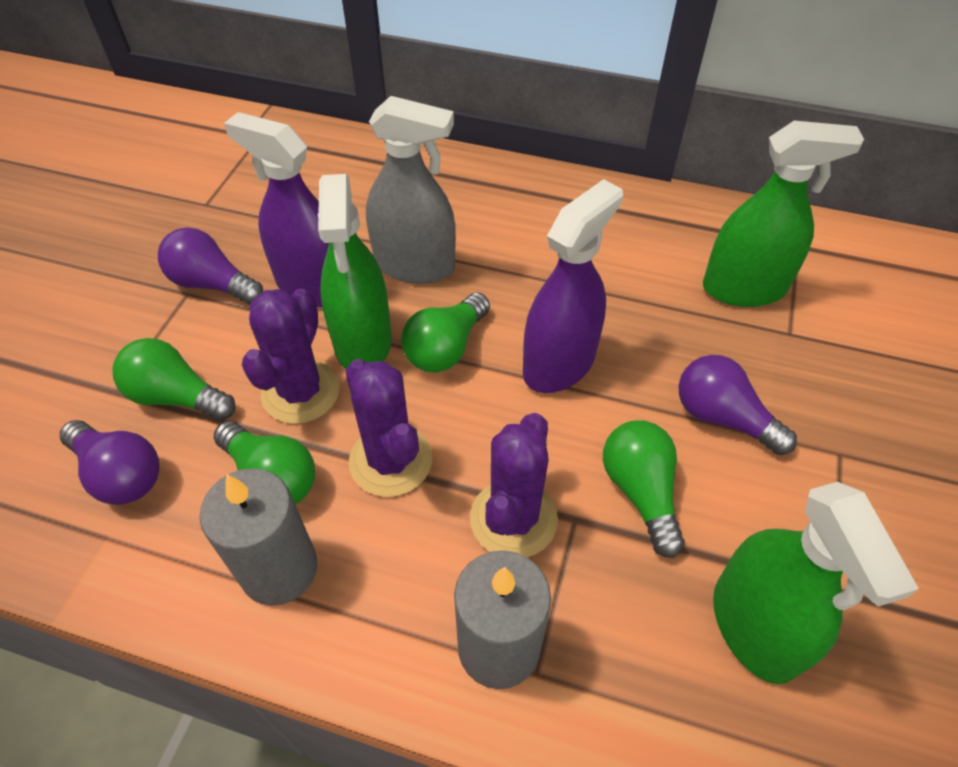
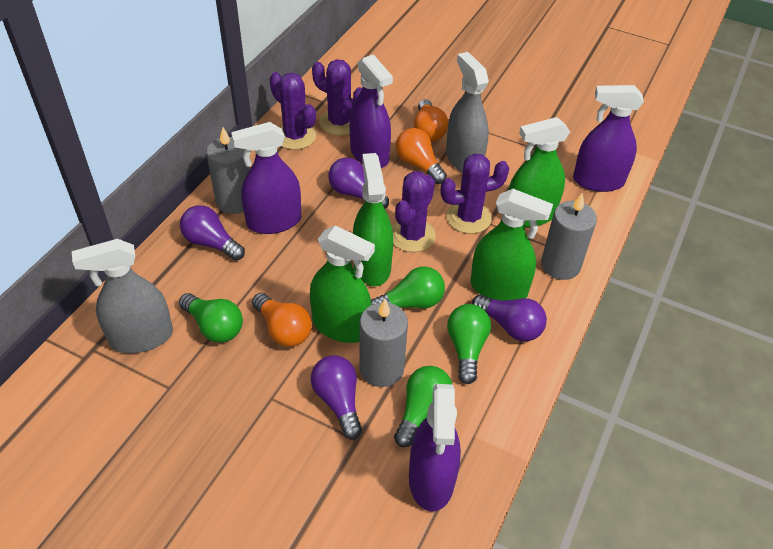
green spray bottle: [318,174,392,369] [703,121,864,307] [713,482,919,684] = 3 -> [310,225,375,343] [353,153,393,286] [470,189,553,300] [509,117,570,227] = 4
grey candle: [199,468,317,606] [454,550,551,689] = 2 -> [206,127,250,214] [359,299,408,387] [541,193,597,280] = 3
grey spray bottle: [366,96,456,284] = 1 -> [72,239,173,353] [446,52,489,172] = 2
orange light bulb: none = 0 -> [252,293,312,347] [396,128,447,184] [414,99,448,142] = 3
purple cactus: [242,288,340,424] [346,359,433,497] [470,413,558,557] = 3 -> [270,72,316,150] [312,59,362,135] [392,171,436,252] [441,153,509,234] = 4
purple light bulb: [60,420,160,505] [158,228,263,304] [679,355,797,455] = 3 -> [180,205,245,261] [311,355,362,439] [328,158,389,209] [472,294,547,341] = 4
purple spray bottle: [224,112,329,307] [523,179,623,393] = 2 -> [231,122,301,234] [349,54,393,168] [409,384,461,512] [573,85,644,192] = 4

